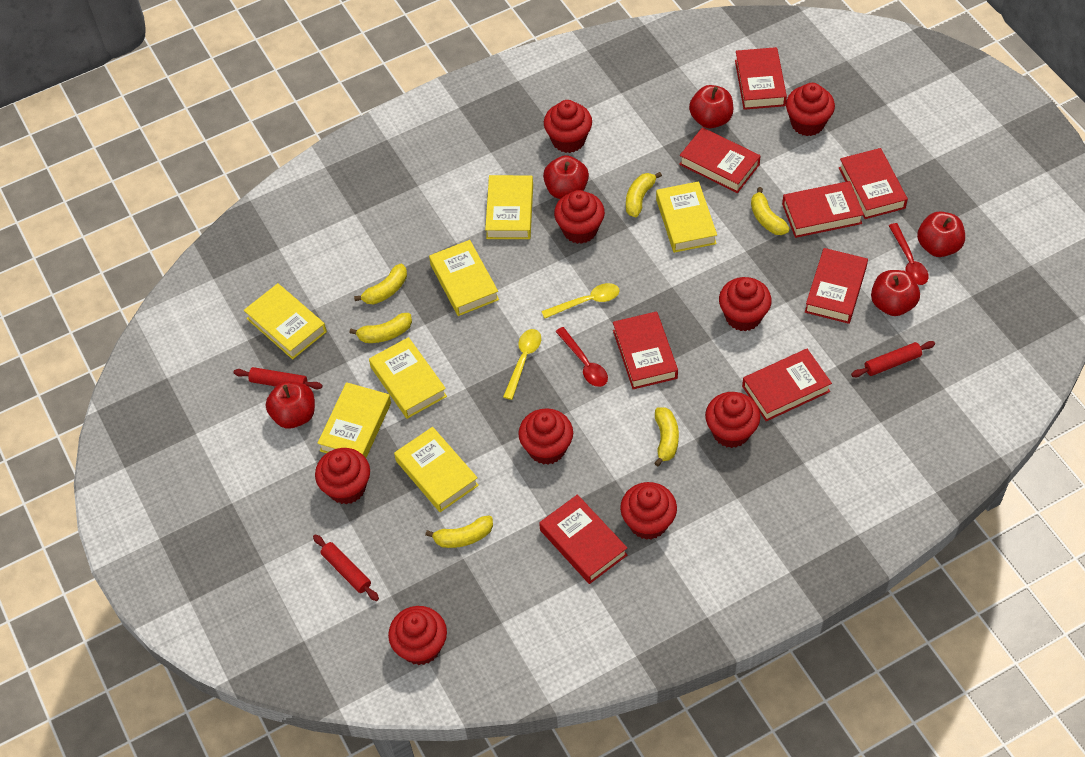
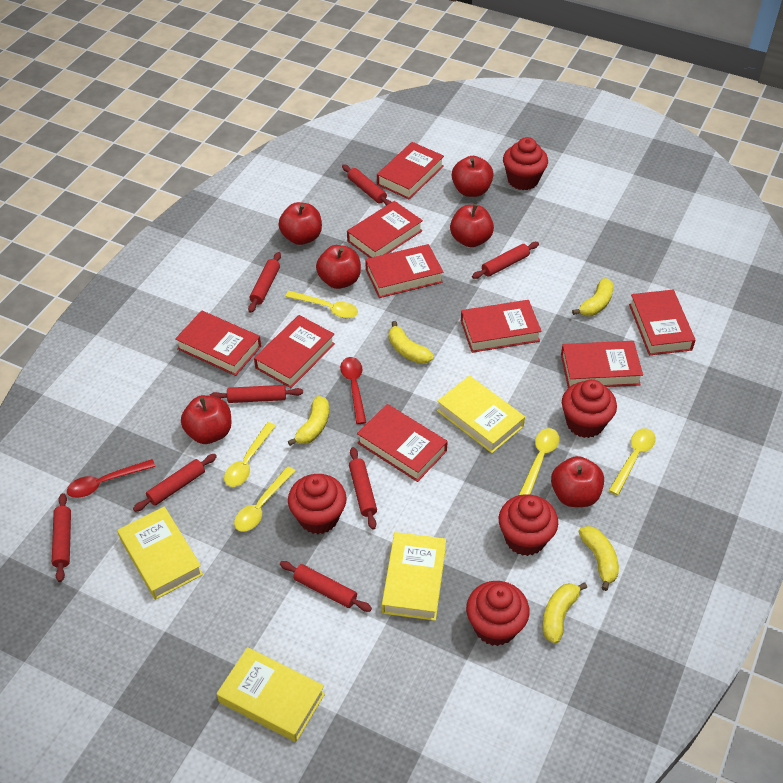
red apple: [266,381,315,429] [543,155,589,199] [689,85,733,129] [871,270,920,316] [917,212,965,257] = 5 -> [181,395,232,444] [279,202,322,245] [316,245,361,289] [450,204,494,247] [452,156,494,197] [551,456,604,507] = 6
red book: [539,494,627,584] [613,311,678,389] [679,127,761,193] [735,47,787,110] [742,349,832,421] [782,181,864,238] [805,248,868,324] [839,148,908,219] = 8 -> [175,311,261,376] [254,315,335,388] [347,201,423,258] [357,404,448,482] [365,244,443,298] [377,142,444,199] [461,300,542,353] [561,341,643,388] [629,290,696,355] = 9
red cupcake: [315,448,370,504] [388,606,447,665] [518,408,573,465] [544,100,592,153] [554,190,605,244] [620,482,677,540] [705,392,760,448] [719,277,772,331] [786,83,835,136] = 9 -> [288,474,347,534] [466,581,530,646] [499,494,558,556] [503,137,548,190] [562,379,617,438] = 5
red rolling pin: [233,367,323,389] [313,534,379,601] [851,341,935,377] = 3 -> [52,493,71,582] [133,454,217,512] [209,385,303,403] [248,252,281,313] [280,561,372,612] [342,164,391,206] [349,447,377,530] [472,242,539,279] = 8
yellow banana: [350,313,412,343] [354,264,407,305] [425,516,493,548] [626,172,662,217] [654,407,679,466] [751,187,790,235] = 6 -> [288,396,329,446] [389,321,434,364] [542,583,587,644] [572,278,614,316] [578,526,619,591] = 5
yellow book: [244,283,327,359] [317,382,391,458] [369,337,447,419] [394,427,479,512] [429,240,499,316] [485,175,533,239] [656,181,717,253] = 7 -> [117,507,203,600] [217,647,325,742] [382,532,446,621] [437,376,525,453] = 4
yellow spoon: [503,329,541,400] [541,283,620,319] = 2 -> [224,422,276,487] [234,466,295,532] [285,291,358,319] [519,428,559,495] [609,428,656,495] = 5

